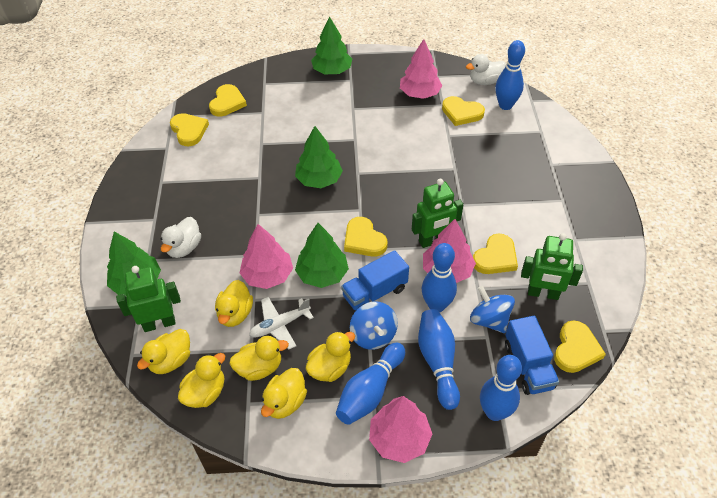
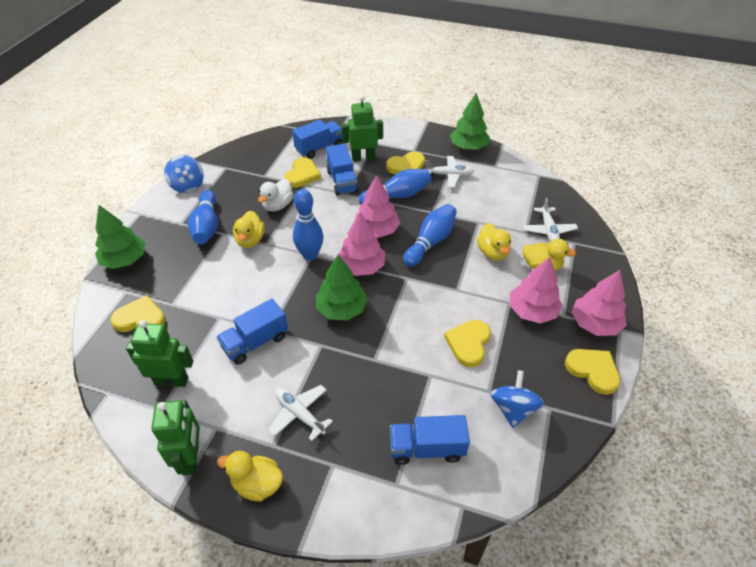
blue bowling pin: [336,343,405,425] [418,309,460,410] [422,243,457,312] [480,355,522,421] [495,40,525,110] = 5 -> [188,190,218,244] [293,189,323,260] [358,169,431,205] [403,204,457,267] = 4
blue truck: [341,250,409,310] [505,316,559,395] = 2 -> [217,299,288,365] [292,120,343,159] [326,144,359,196] [390,415,470,465] = 4
green tree: [107,232,161,295] [295,126,343,188] [295,223,349,288] [311,16,352,74] = 4 -> [95,205,145,269] [316,255,368,321] [450,93,490,150] = 3
white duck: [161,217,201,258] [466,54,506,85] = 2 -> [258,179,293,212] = 1
white plane: [249,297,314,349] = 1 -> [268,385,333,441] [424,156,475,188] [523,198,578,242] = 3
yellow duck: [137,329,190,374] [178,353,225,408] [215,280,253,327] [229,336,289,381] [261,368,307,419] [306,331,355,382] = 6 -> [217,451,283,501] [233,211,265,248] [477,223,511,261] [523,239,576,271] = 4
yellow heart: [170,113,209,146] [209,84,247,116] [344,217,387,257] [442,96,485,126] [473,233,518,274] [554,321,606,373] = 6 -> [110,295,165,332] [284,157,321,188] [386,152,425,174] [444,320,491,367] [565,349,620,395] = 5

